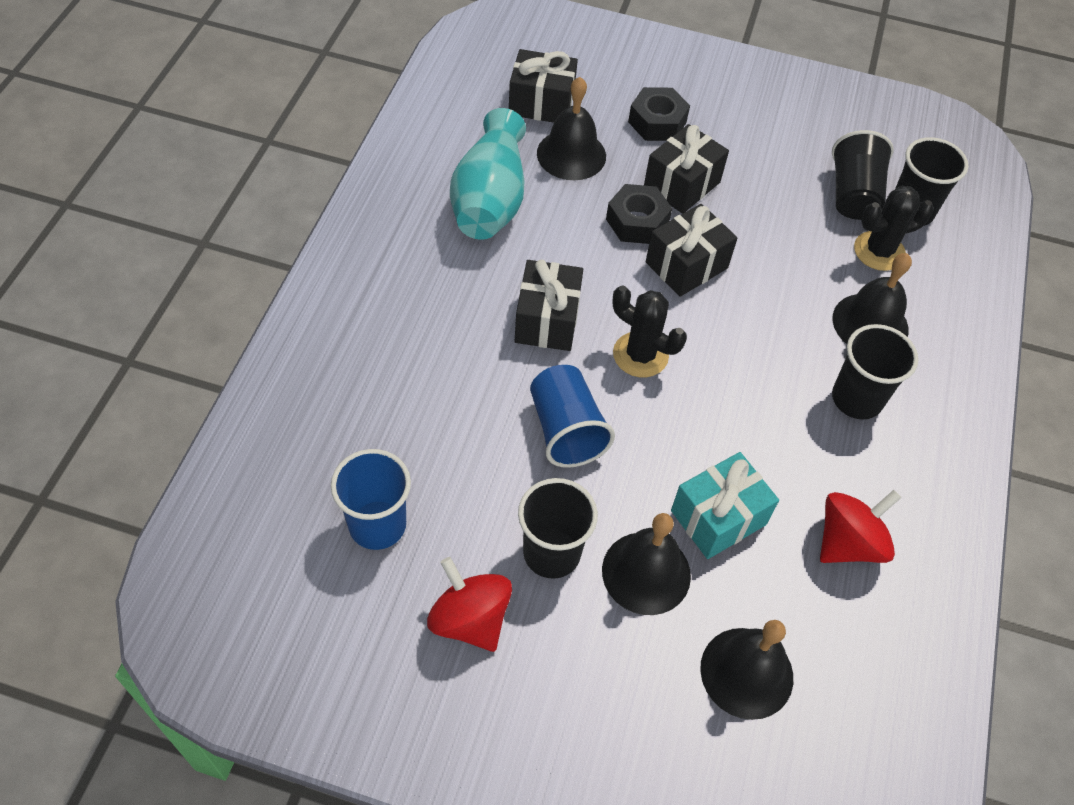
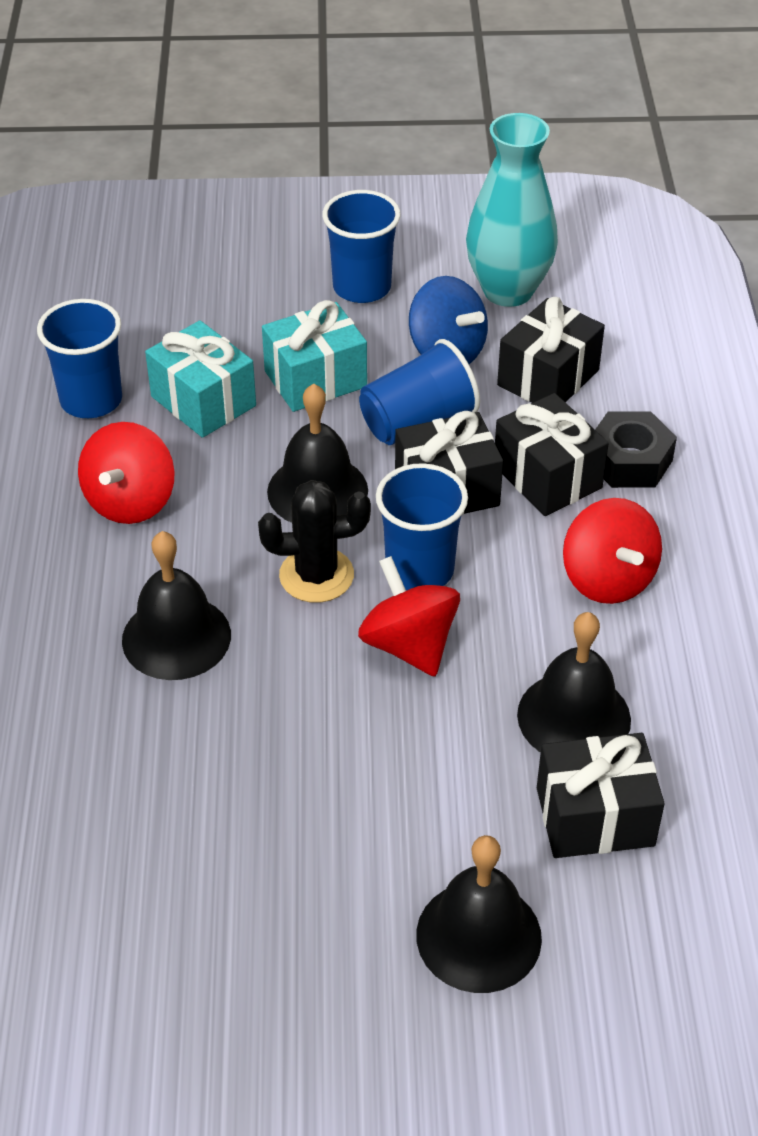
black cactus: [613,286,687,377] [854,186,934,271] = 2 -> [258,480,371,603] = 1
black cup: [518,478,598,579] [832,130,894,220] [832,324,918,420] [895,137,969,226] = 4 -> none = 0
black nut: [606,184,672,244] [628,87,690,141] = 2 -> [595,411,677,488] = 1
blue cup: [331,449,411,550] [530,365,615,468] = 2 -> [37,299,122,418] [322,190,400,303] [359,339,480,445] [376,463,468,590] = 4
blue spinning top: none = 0 -> [409,276,488,364] = 1
red spinning top: [427,557,512,652] [820,490,901,563] = 2 -> [78,422,175,524] [358,556,460,677] [563,498,662,604] = 3
turquoise gift: [671,452,779,559] = 1 -> [145,320,256,438] [262,300,367,412] = 2

